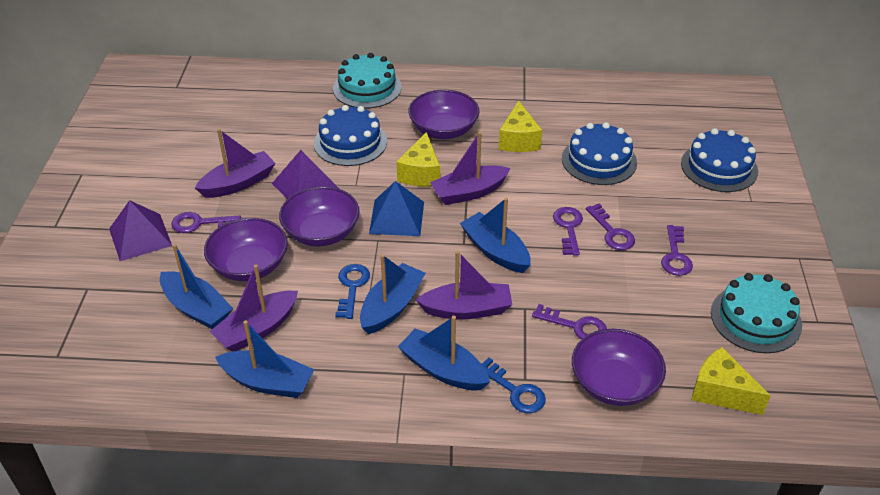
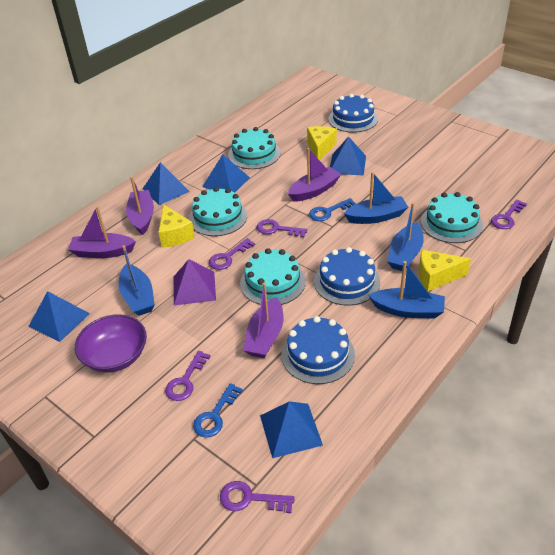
blue boat: [160,244,233,329] [215,320,314,398] [360,254,425,334] [398,316,490,390] [460,198,531,273] = 5 -> [118,245,155,316] [344,172,408,224] [368,261,445,319] [387,202,424,271] = 4
blue pyramid: [369,181,424,236] = 1 -> [28,291,90,342] [143,162,190,205] [202,154,250,193] [260,401,323,458] [330,136,366,176] = 5
purple bowl: [204,218,288,281] [279,186,360,246] [408,90,479,139] [572,329,666,406] = 4 -> [75,314,147,373] = 1
purple pyramid: [109,200,172,261] [272,150,339,199] = 2 -> [174,259,216,305] = 1
turquoise cake: [333,53,401,109] [711,273,802,353] = 2 -> [189,187,247,236] [228,127,281,169] [240,248,306,305] [421,192,483,243] = 4

